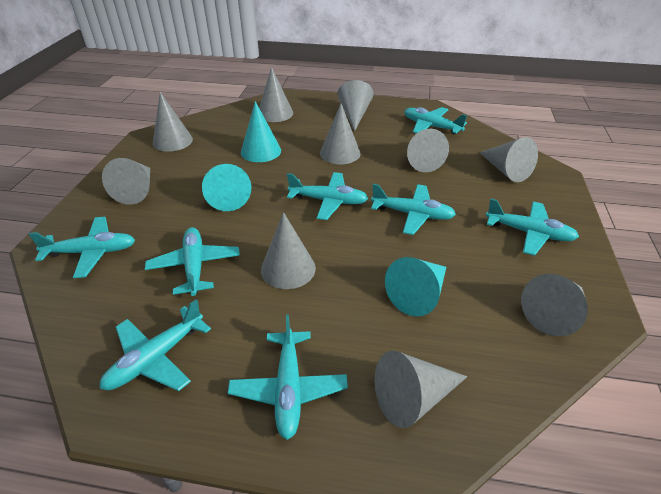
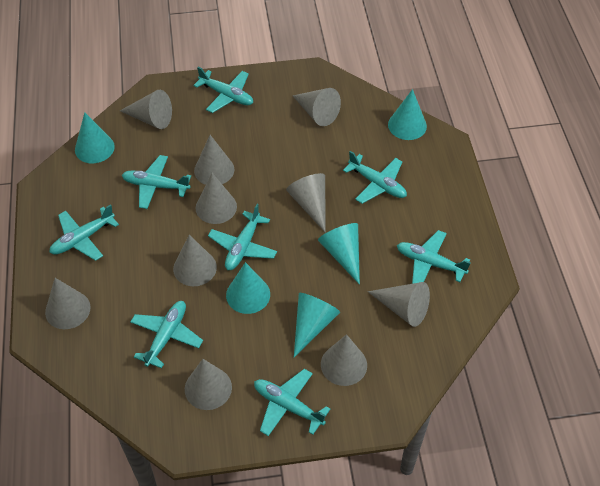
turquoise cone: [202,164,251,211] [241,101,281,162] [385,257,446,317] = 3 -> [75,112,115,163] [226,262,270,314] [294,293,340,357] [318,223,360,285] [388,89,427,140] = 5

